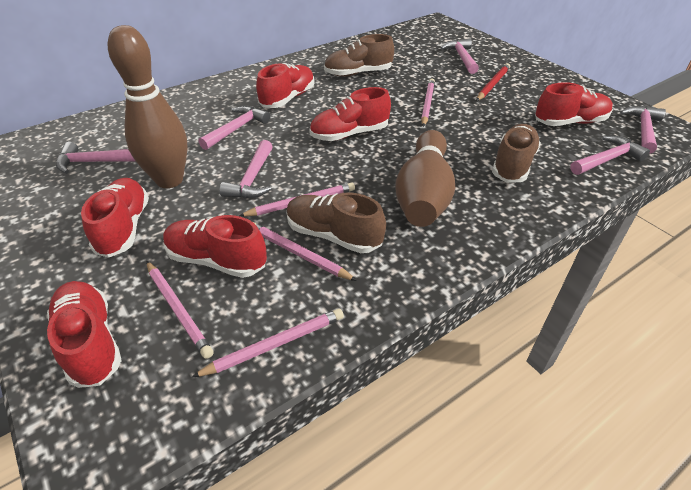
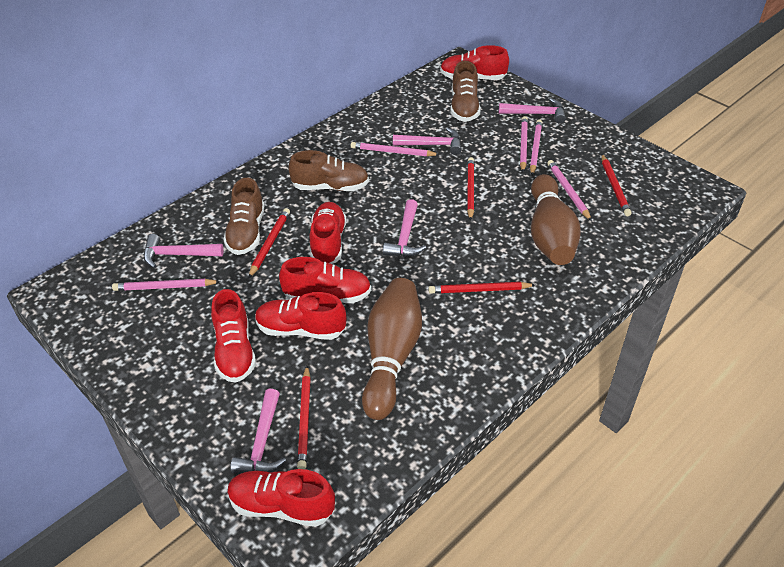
pink hammer: [56,142,136,174] [198,106,270,150] [219,140,273,199] [441,39,479,74] [570,136,650,175] [620,106,666,154] = 6 -> [144,234,223,268] [230,389,286,474] [383,199,426,257] [393,128,461,155] [499,98,566,123] = 5
red pencil: [477,63,510,101] = 1 -> [249,208,290,278] [297,366,311,469] [428,282,535,294] [467,157,474,221] [601,154,631,216] = 5

